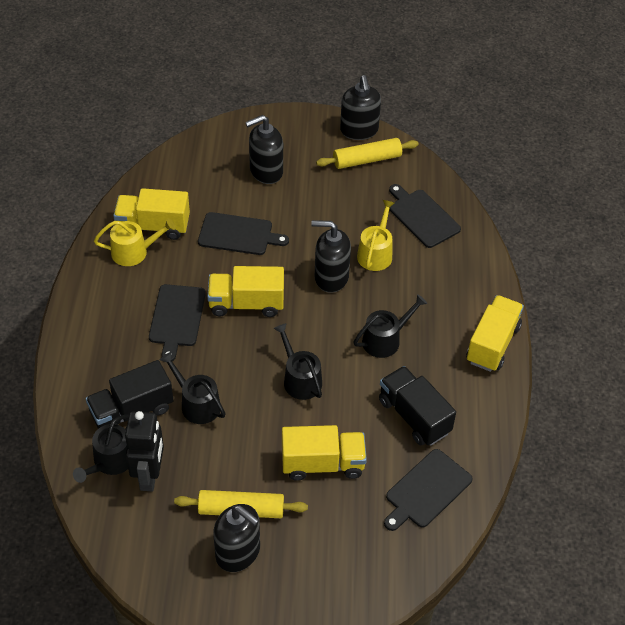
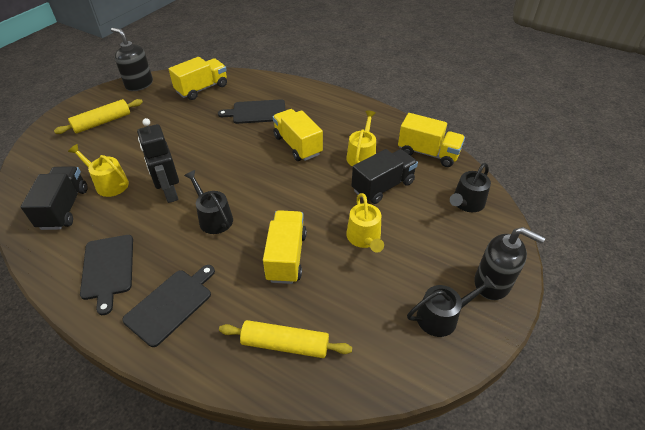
black cutting board: [149,284,206,361] [198,212,289,255] [384,449,473,531] [389,184,461,248] = 4 -> [80,235,133,315] [122,265,215,347] [218,99,286,124] = 3
black soap dispenser: [213,504,260,572] [245,115,283,184] [311,220,351,293] [340,75,381,140] = 4 -> [111,28,153,91] [474,227,545,300] = 2
black watering can: [73,415,129,483] [160,352,226,424] [274,323,322,400] [354,294,427,358] = 4 -> [184,170,233,234] [407,275,496,337] [450,163,491,212] = 3
yellow watering can: [94,218,176,266] [357,200,394,271] = 2 -> [68,144,129,197] [346,111,376,166] [346,193,384,253] = 3

